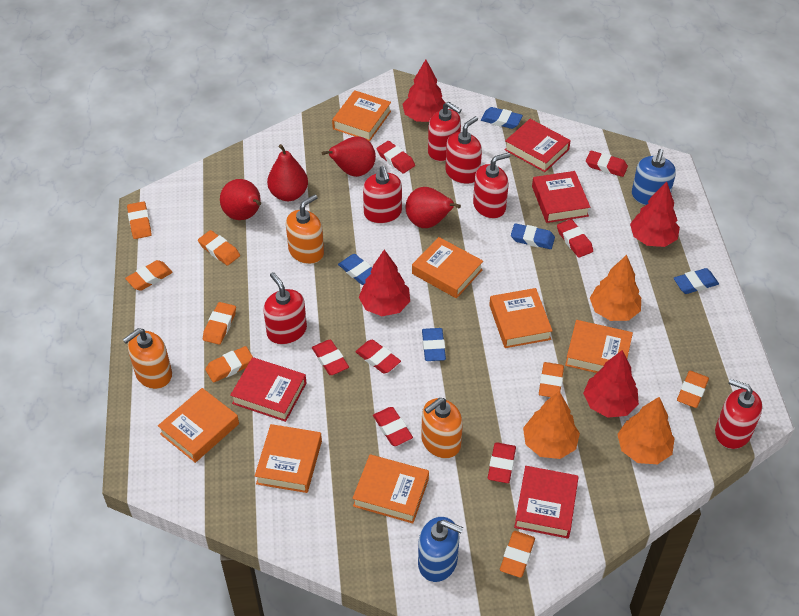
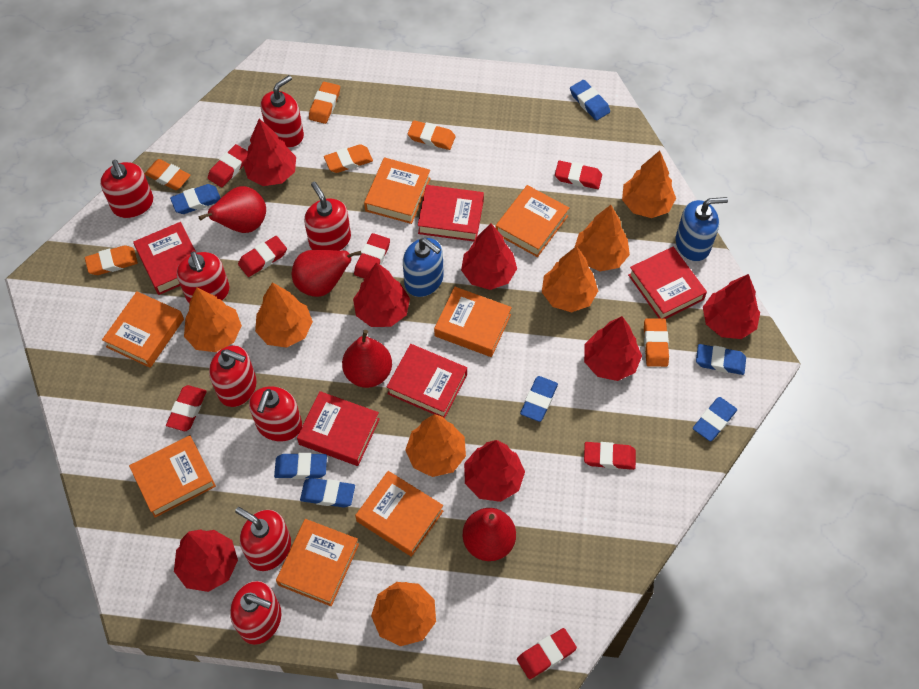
blue eraser: [338,254,372,285] [422,328,446,361] [481,107,523,129] [511,223,555,249] [674,268,719,294] = 5 -> [170,184,220,214] [274,453,327,479] [300,478,355,508] [520,376,558,422] [570,80,610,121] [693,397,737,441] [696,344,746,375] = 7
orange eraser: [125,260,173,291] [127,201,152,239] [198,230,240,266] [203,302,236,345] [205,346,253,383] [500,531,535,578] [539,362,564,397] [677,371,709,408] = 8 -> [85,245,138,275] [145,159,190,190] [309,82,340,124] [324,144,373,173] [408,120,456,150] [644,318,669,367] = 6
orange soap dispenser: [122,328,172,389] [286,194,324,264] [421,398,463,458] = 3 -> none = 0
orange tree: [523,391,580,459] [590,255,641,321] [617,397,675,464] = 3 -> [184,287,242,352] [255,282,313,348] [371,582,436,646] [405,414,466,477] [542,246,598,312] [575,205,630,271] [622,151,676,218] = 7
red book: [230,357,306,422] [504,119,571,172] [514,466,579,539] [532,171,590,223] = 4 -> [133,222,196,295] [297,391,380,466] [387,344,467,418] [418,185,484,241] [628,247,707,319] = 5
red soap dispenser: [263,272,307,344] [363,166,402,224] [428,101,462,161] [445,116,482,184] [473,152,510,219] [715,379,762,449] = 6 -> [100,160,153,218] [177,251,230,303] [209,345,257,407] [230,581,281,645] [235,507,291,571] [249,387,302,441] [261,75,304,148] [304,182,351,251] = 8
red tree: [359,250,410,316] [402,59,446,122] [583,350,639,418] [630,182,680,247] = 4 -> [174,530,238,592] [243,119,296,186] [353,262,410,327] [461,223,517,290] [464,440,525,502] [584,316,642,381] [703,274,760,339] = 7

